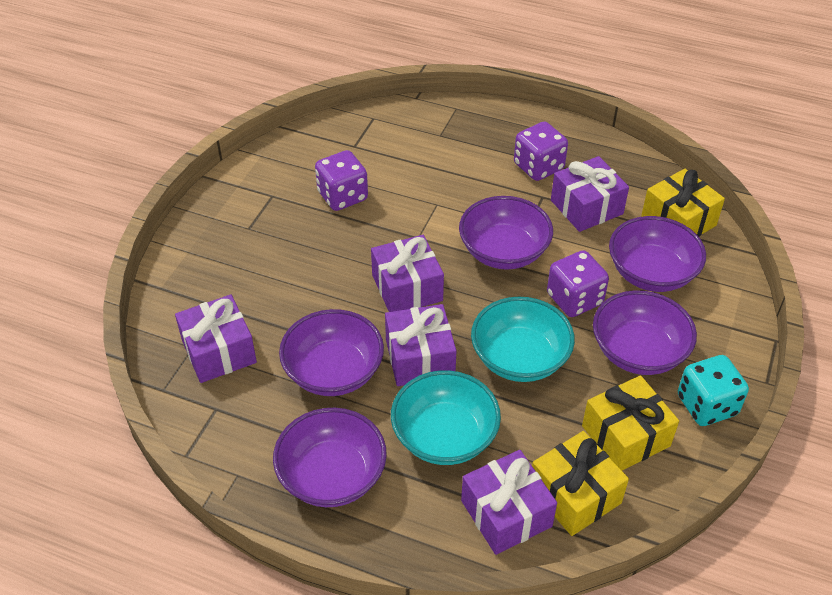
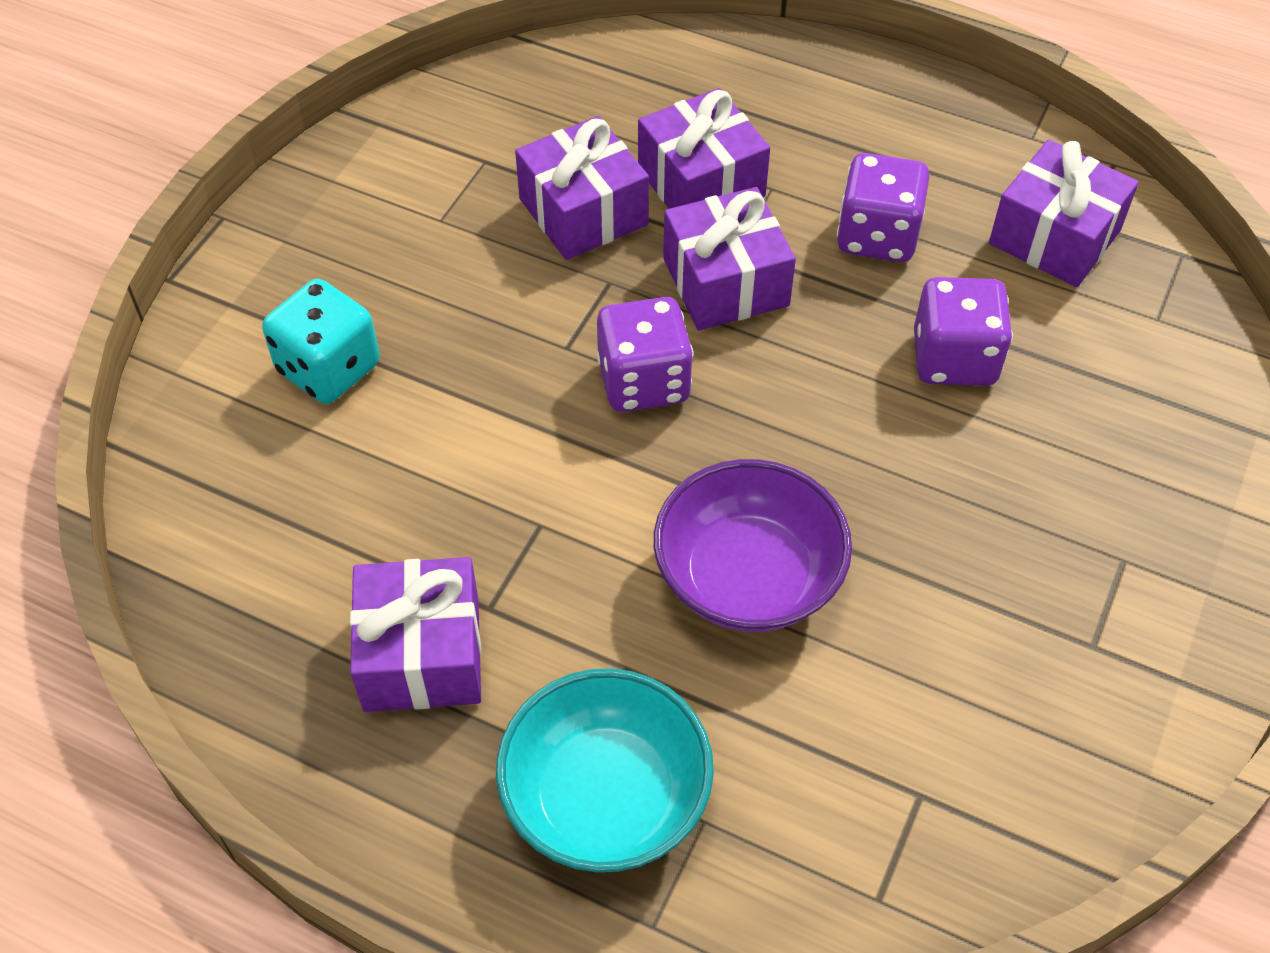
purple bowl: [273,408,387,507] [279,309,384,396] [459,196,553,270] [593,290,697,375] [609,216,706,292] = 5 -> [654,459,852,632] = 1
turquoise bowl: [391,370,501,465] [471,297,575,382] = 2 -> [496,668,714,872] = 1
yellow gift: [532,431,629,536] [582,375,679,470] [641,169,725,237] = 3 -> none = 0

